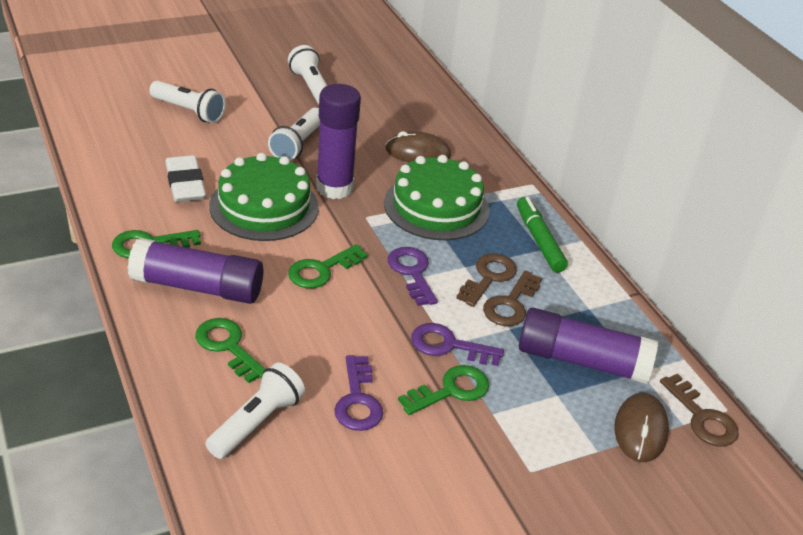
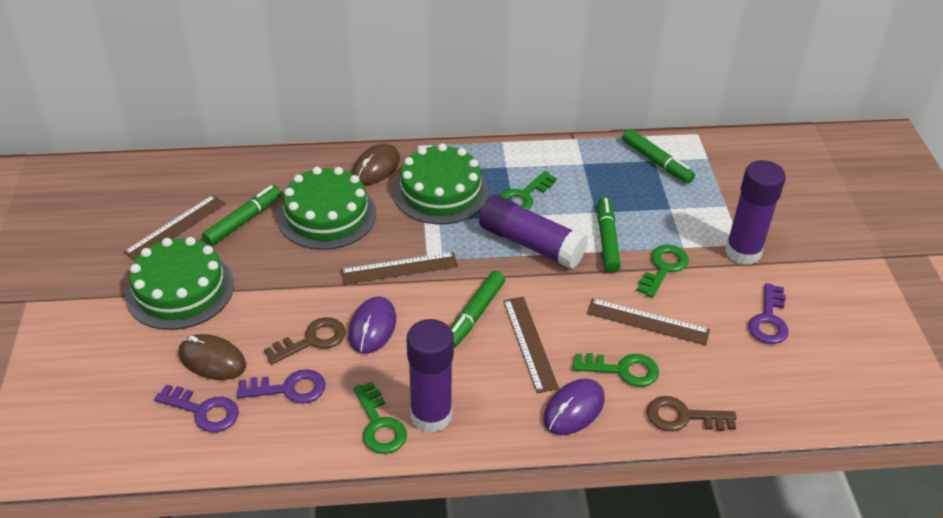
brown key: [456,253,517,307] [483,270,542,326] [660,374,739,447] = 3 -> [264,317,346,365] [647,396,737,431] = 2
brown ruler: none = 0 -> [124,195,226,261] [340,252,458,285] [503,297,559,393] [587,298,710,345] = 4
green cake: [209,153,319,241] [384,155,490,240] = 2 -> [125,237,234,330] [277,167,376,250] [393,143,489,224] = 3
green marker: [517,197,568,272] = 1 -> [202,185,281,246] [450,271,505,348] [598,197,621,273] [622,129,695,184] = 4
purple mouse: none = 0 -> [348,296,396,354] [543,379,605,435] = 2
white eraser: [165,155,206,202] = 1 -> none = 0
white flashlight: [149,81,226,123] [205,363,305,459] [268,108,320,161] [288,45,327,104] = 4 -> none = 0

